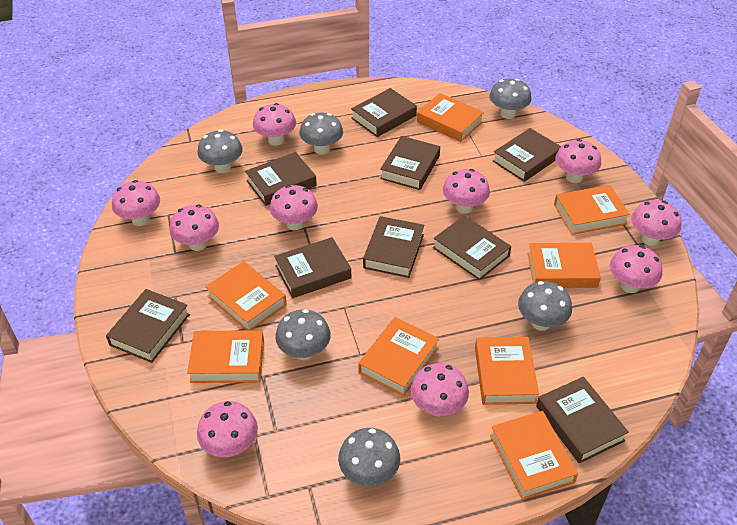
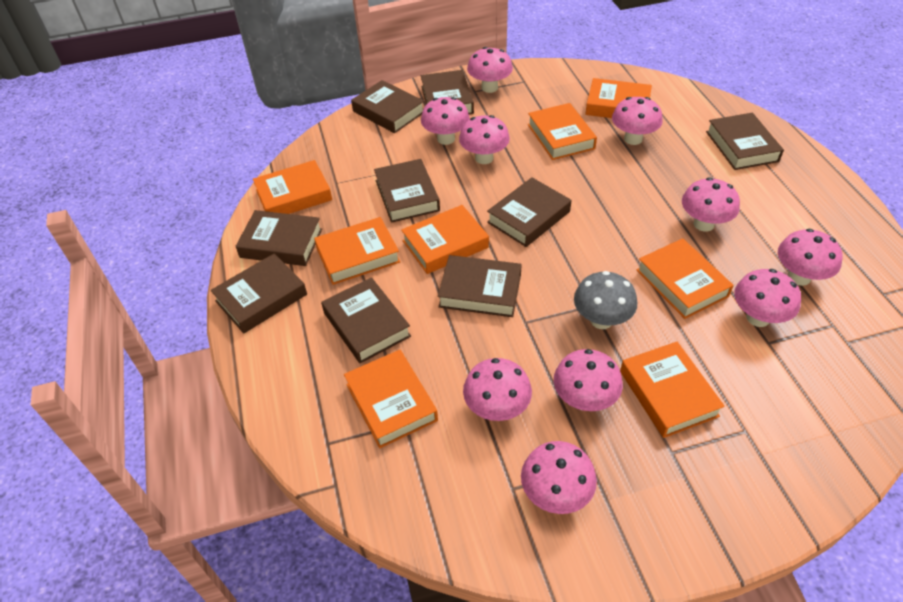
grey mushroom: [197,129,243,173] [275,309,331,360] [299,112,343,154] [338,428,400,486] [489,78,531,119] [518,281,572,331] = 6 -> [574,271,637,329] = 1

